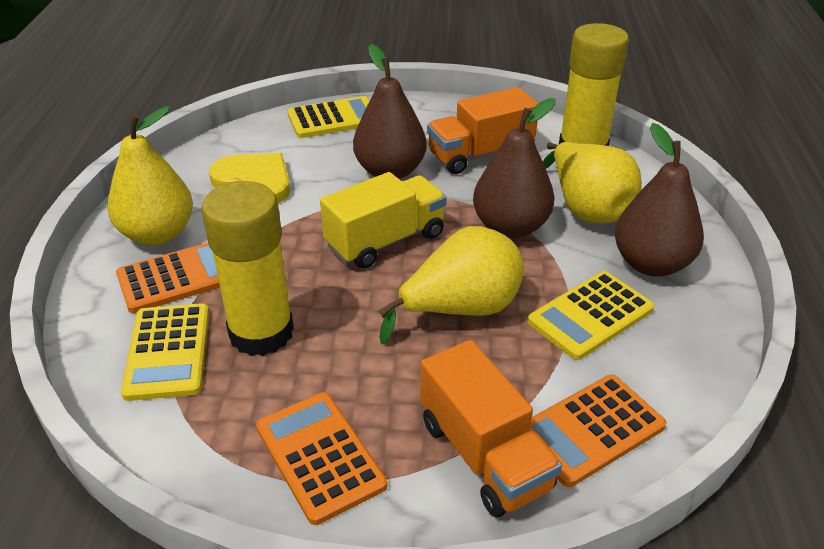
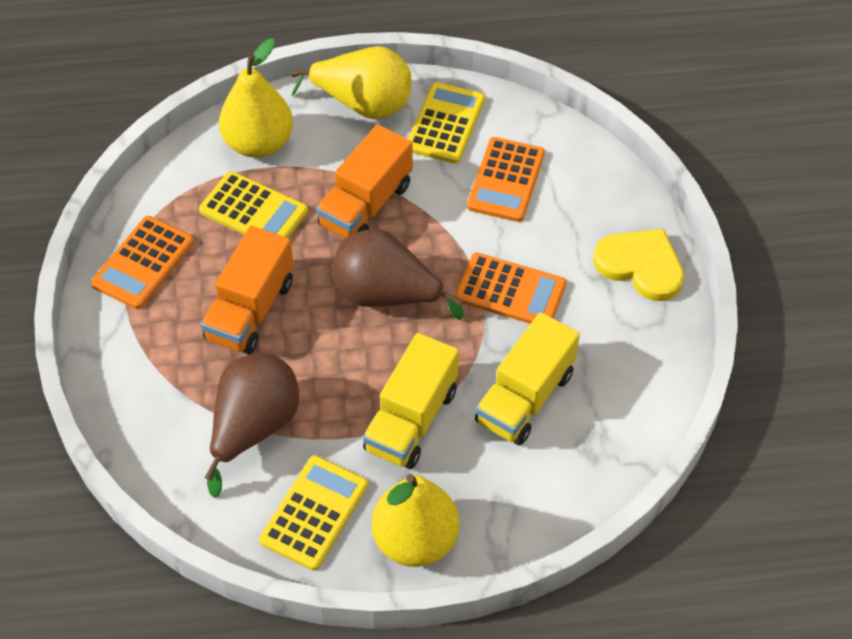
brown pear: [353,44,427,179] [473,98,556,238] [615,123,704,276] = 3 -> [205,353,299,498] [332,229,463,320] = 2
yellow glue stick: [201,181,294,356] [559,23,629,146] = 2 -> none = 0
yellow truck: [320,172,447,269] = 1 -> [363,333,459,469] [475,312,580,445] = 2

